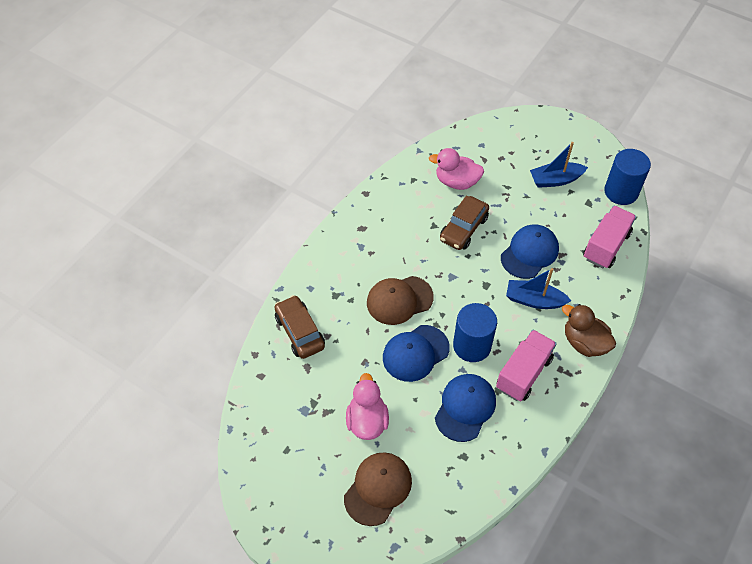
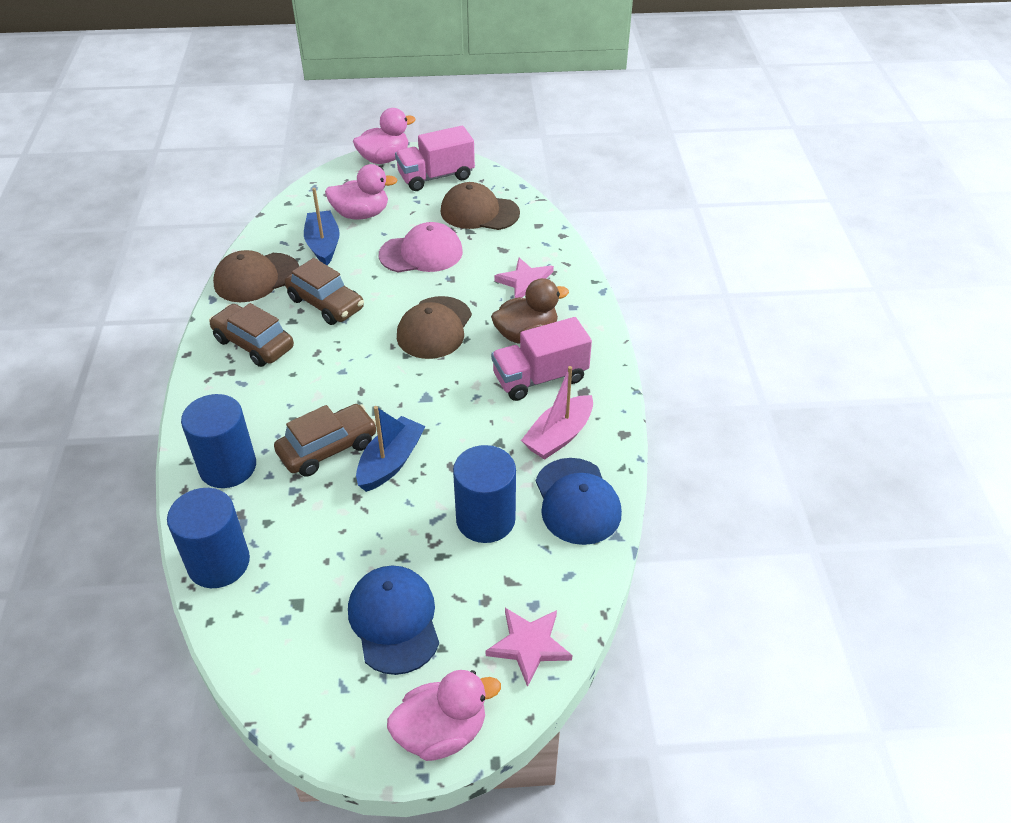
blue cap: [383,325,450,382] [435,374,496,442] [501,224,559,279] = 3 -> [348,566,439,675] [536,458,622,545] = 2
blue cylinder: [453,303,497,362] [604,149,651,205] = 2 -> [167,488,250,588] [181,394,256,488] [453,445,516,543] = 3
brown cap: [344,452,412,526] [367,276,434,325] = 2 -> [213,250,300,302] [397,296,472,359] [441,182,520,230] = 3
brown car: [274,295,325,359] [440,195,489,250] = 2 -> [209,303,294,367] [274,404,376,477] [285,258,364,325] = 3
pink boat: none = 0 -> [521,366,593,460] = 1
pink cap: none = 0 -> [379,222,463,272] = 1
pink duck: [346,373,389,440] [429,148,484,190] = 2 -> [325,164,397,219] [353,108,416,164] [387,670,501,761] = 3
pink star: none = 0 -> [486,608,573,687] [494,258,554,298] = 2

